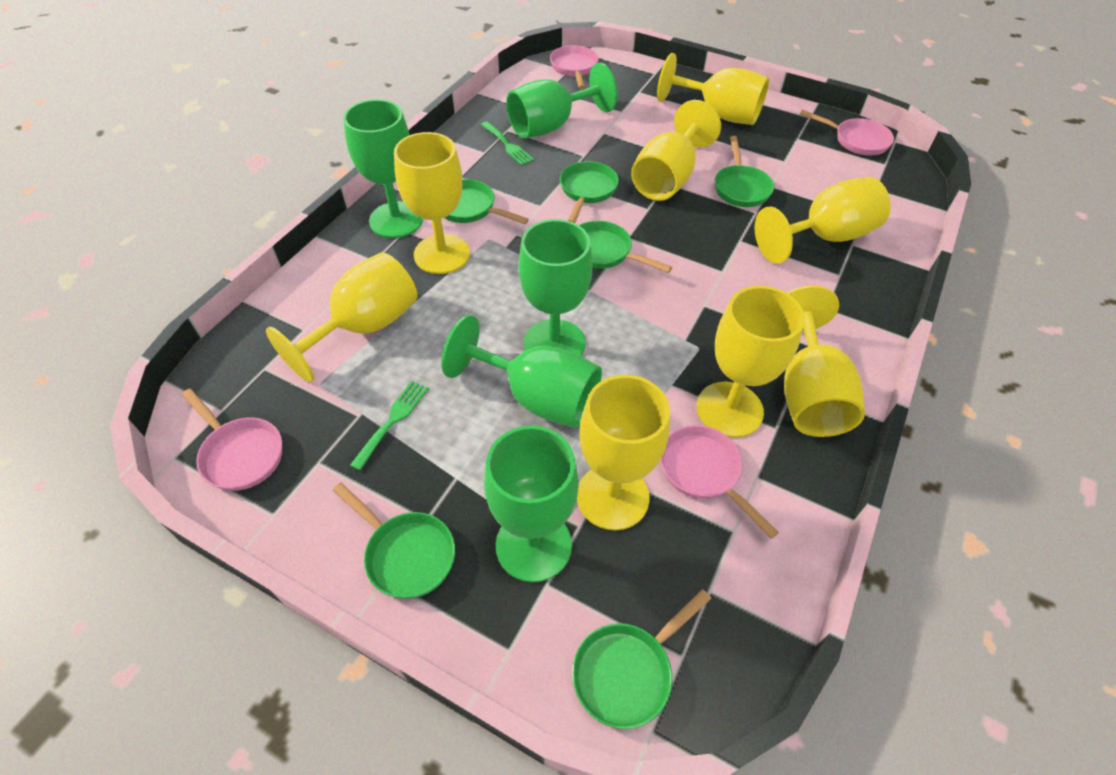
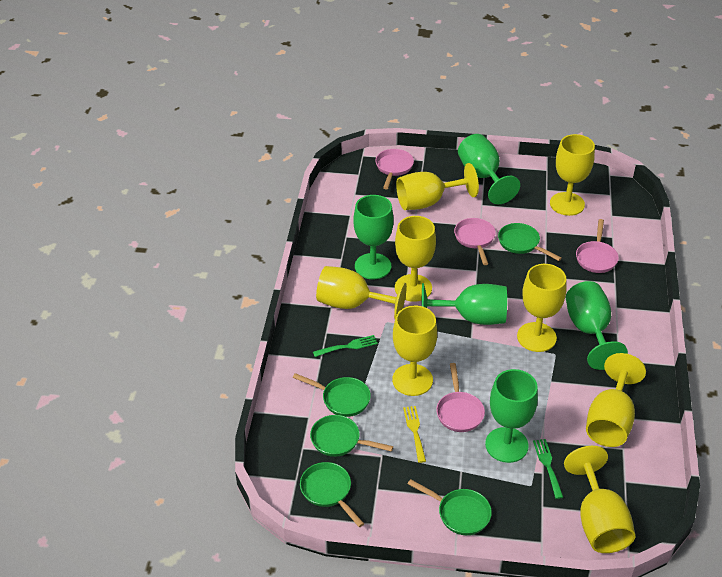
green pan: [333,483,455,599] [444,179,529,224] [560,161,619,223] [572,589,711,729] [579,221,672,273] [715,136,774,207] = 6 -> [293,373,371,417] [300,462,364,527] [310,415,393,457] [408,479,492,535] [498,223,562,261] = 5
yellow fork: none = 0 -> [403,406,426,463] = 1

